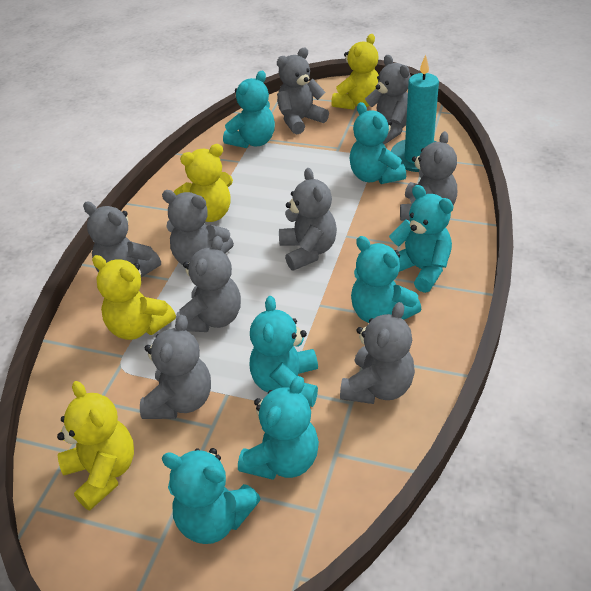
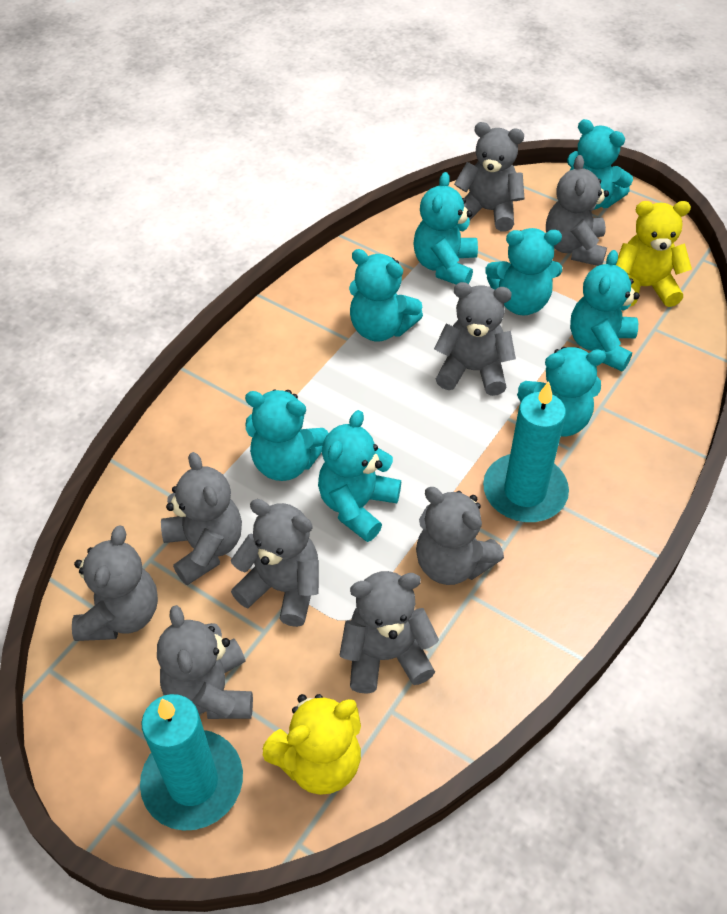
turquoise candle: [391,55,439,172] = 1 -> [140,694,243,831] [483,381,569,522] = 2
turquoise teddy bear: [162,448,261,544] [223,71,275,148] [238,376,319,480] [250,296,318,407] [349,102,406,184] [351,236,421,323] [389,185,453,293] = 7 -> [245,390,329,481] [318,410,401,542] [349,249,423,342] [413,172,478,285] [485,228,562,316] [517,347,606,437] [567,119,633,210] [570,250,640,371] = 8
yellow teddy bear: [57,381,134,511] [92,255,176,340] [174,144,233,222] [331,34,379,110] = 4 -> [262,694,361,795] [616,201,692,307] = 2

